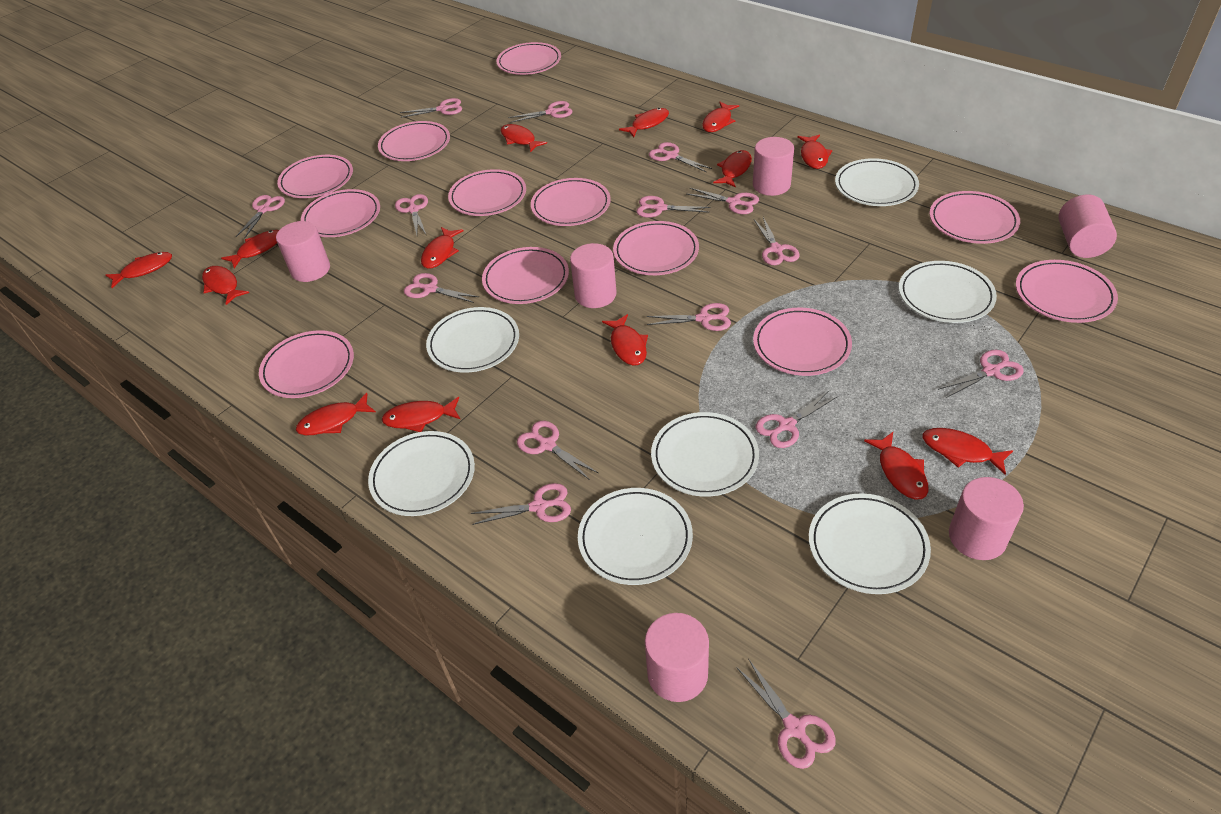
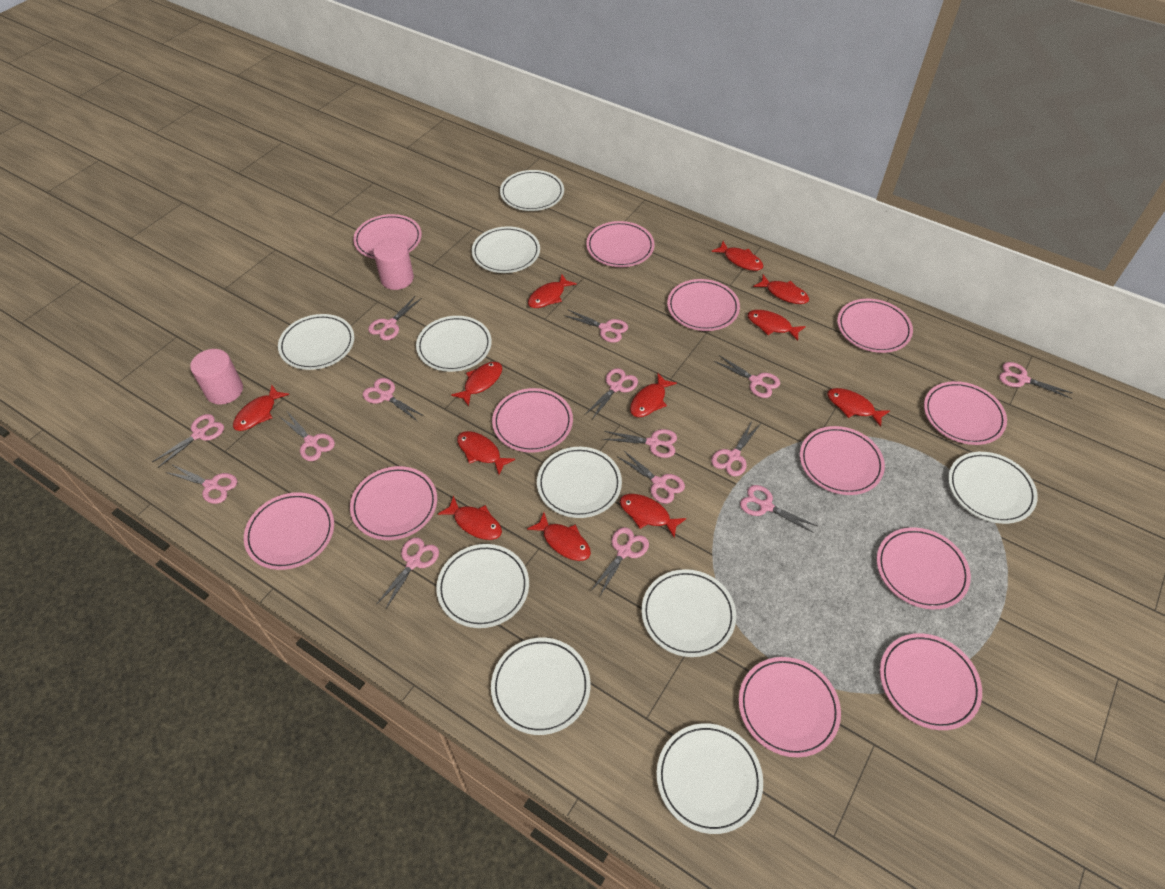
pink cylinder: [276,221,330,282] [570,243,617,308] [645,613,709,702] [753,137,794,196] [949,477,1024,560] [1058,195,1117,258] = 6 -> [190,349,243,404] [373,238,414,290] = 2
red fish: [105,252,172,288] [202,266,249,305] [221,230,279,269] [296,393,376,435] [382,397,460,432] [421,227,463,269] [501,124,547,152] [602,314,648,366] [619,108,669,137] [702,102,739,132] [713,150,752,188] [797,134,832,169] [864,432,929,499] [922,428,1013,475] = 14 -> [233,385,289,431] [438,495,502,540] [451,362,502,406] [457,431,515,475] [527,513,591,561] [528,274,577,308] [620,494,686,538] [630,373,677,417] [711,241,763,271] [748,310,806,341] [753,275,809,304] [827,388,890,427] = 12
white plate: [368,431,475,516] [426,307,519,373] [578,488,693,585] [651,412,759,497] [809,493,931,594] [835,158,919,206] [899,261,997,323] = 7 -> [278,314,354,370] [416,316,492,372] [436,544,529,628] [472,226,540,273] [491,638,590,735] [500,170,564,211] [537,447,622,518] [641,569,736,657] [656,723,763,834] [948,452,1038,524] = 10

